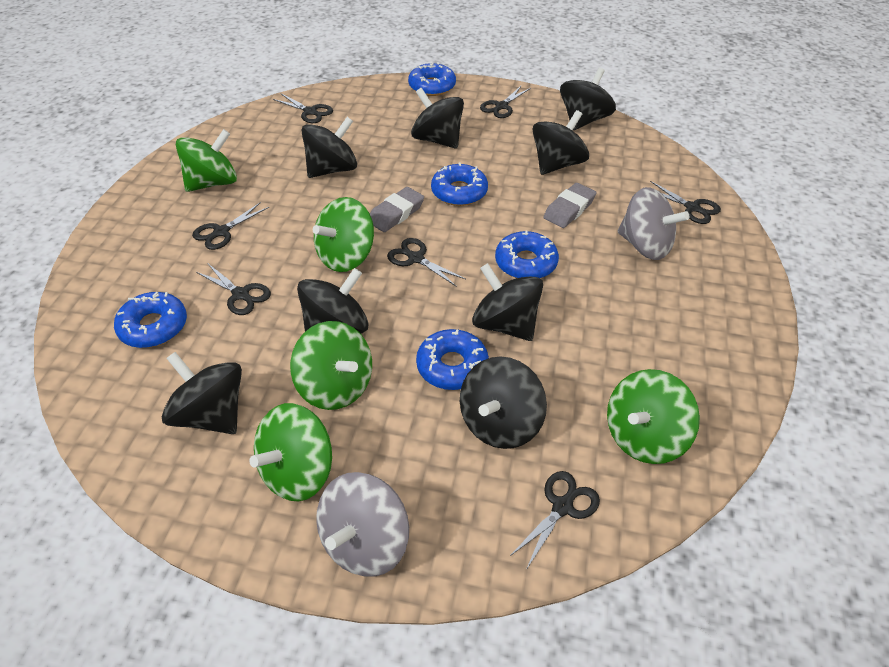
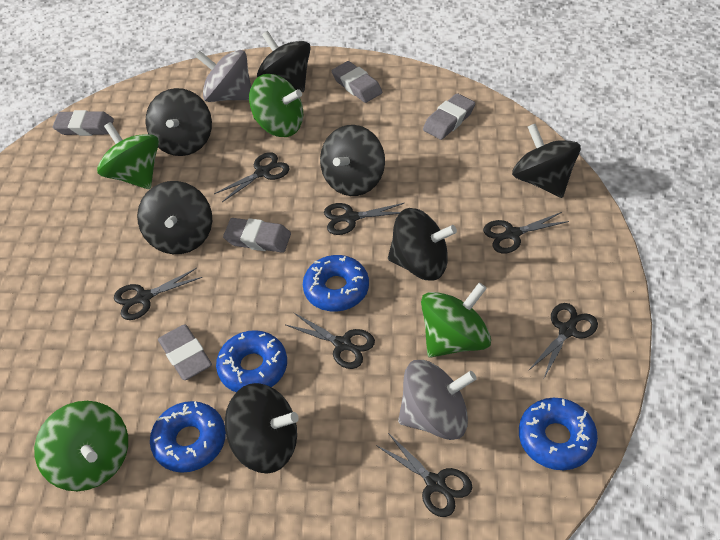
black spinning top: [162,352,242,434] [297,268,368,333] [301,117,357,178] [411,88,464,149] [460,356,547,449] [472,263,543,341] [532,110,589,175] [560,68,616,130] = 8 -> [137,181,212,254] [146,88,212,156] [225,383,299,474] [257,31,311,92] [320,125,385,196] [388,208,457,281] [512,124,581,198] = 7
blue donut: [114,292,187,348] [408,62,456,96] [416,329,489,390] [431,162,488,206] [495,231,559,278] = 5 -> [150,401,226,473] [216,330,287,392] [303,255,369,311] [519,398,598,470] = 4
green spinning top: [176,129,237,192] [249,403,332,501] [290,321,372,410] [313,197,374,272] [607,369,700,464] = 5 -> [34,401,128,491] [97,122,159,189] [249,74,303,137] [421,283,491,357] = 4
grey eraser: [370,187,424,232] [543,183,596,228] = 2 -> [53,110,114,136] [158,325,212,380] [223,218,291,253] [332,61,382,103] [423,93,475,140] = 5

